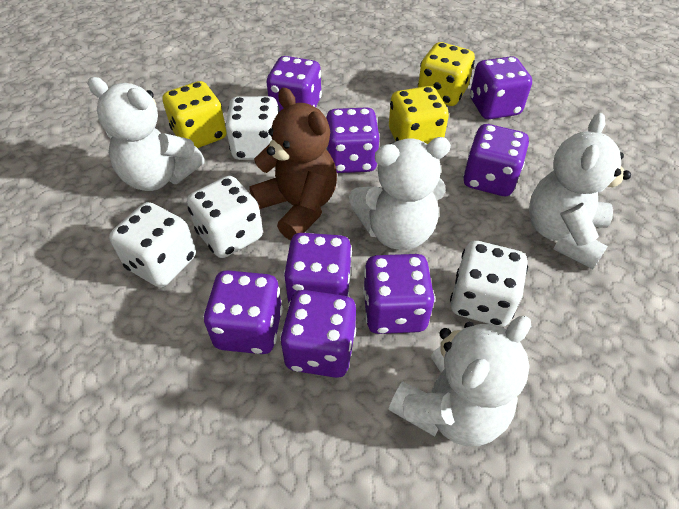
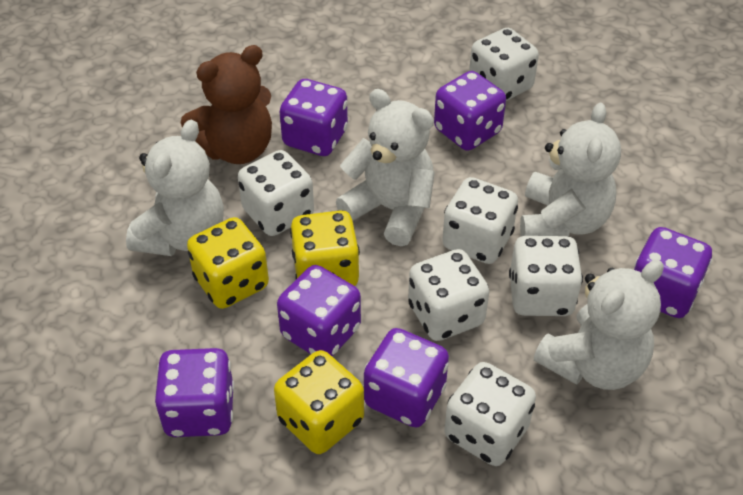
purple dice: [203,270,283,354] [266,56,322,111] [280,290,356,378] [283,233,352,303] [326,107,379,173] [363,254,435,334] [463,124,529,196] [470,56,532,119] = 8 -> [155,348,234,437] [277,265,361,357] [279,79,348,156] [364,328,449,428] [434,71,506,151] [634,227,712,318] = 6
white dice: [109,202,196,287] [187,176,263,258] [225,96,279,160] [450,241,528,327] = 4 -> [238,150,314,236] [408,249,489,341] [442,177,518,264] [444,362,536,466] [469,28,539,101] [509,236,583,316] = 6

